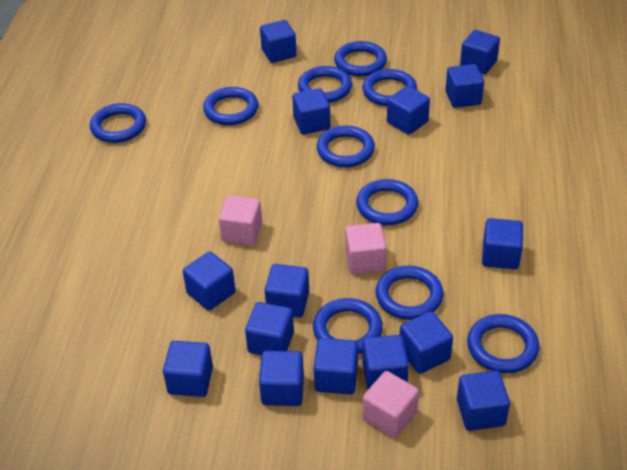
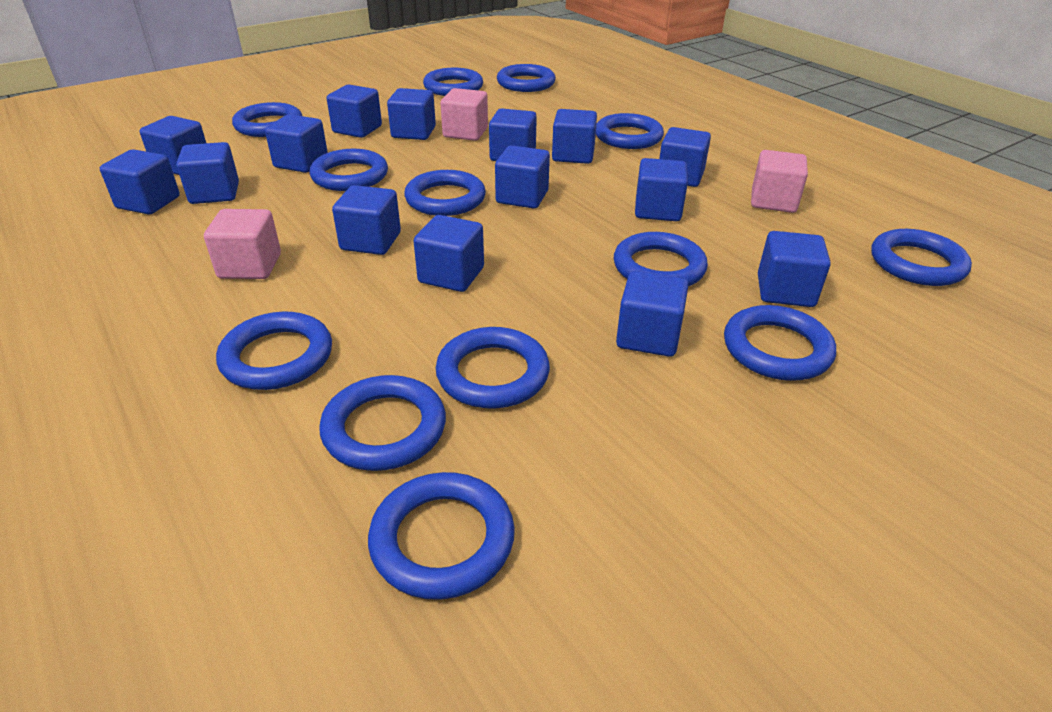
blue ring: [90,103,146,143] [203,87,258,125] [298,66,352,103] [313,298,383,354] [317,126,375,167] [334,41,387,76] [356,179,418,225] [362,69,417,106] [375,266,444,320] [467,314,539,373] = 10 -> [216,312,332,390] [232,102,302,137] [309,149,388,191] [319,375,446,471] [368,472,515,600] [404,170,486,216] [423,68,483,96] [436,327,550,409] [497,64,556,92] [596,113,664,149] [614,232,708,286] [724,305,836,381] [871,229,972,286] = 13

